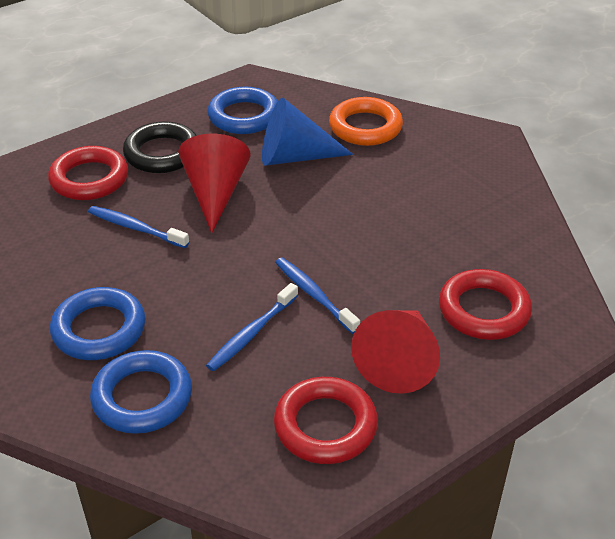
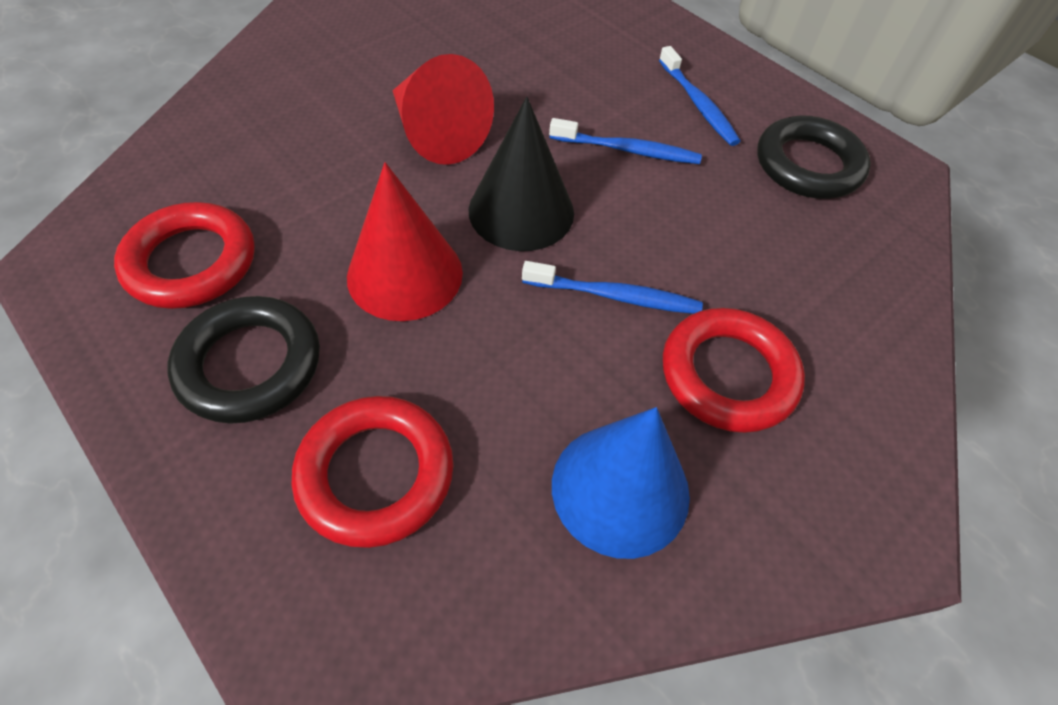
black cone: none = 0 -> [469,97,574,251] = 1
black ring: [123,122,197,173] = 1 -> [167,296,320,424] [757,116,871,199] = 2
blue ring: [50,287,145,360] [90,350,192,434] [208,87,278,134] = 3 -> none = 0
orange ring: [329,97,403,146] = 1 -> none = 0

